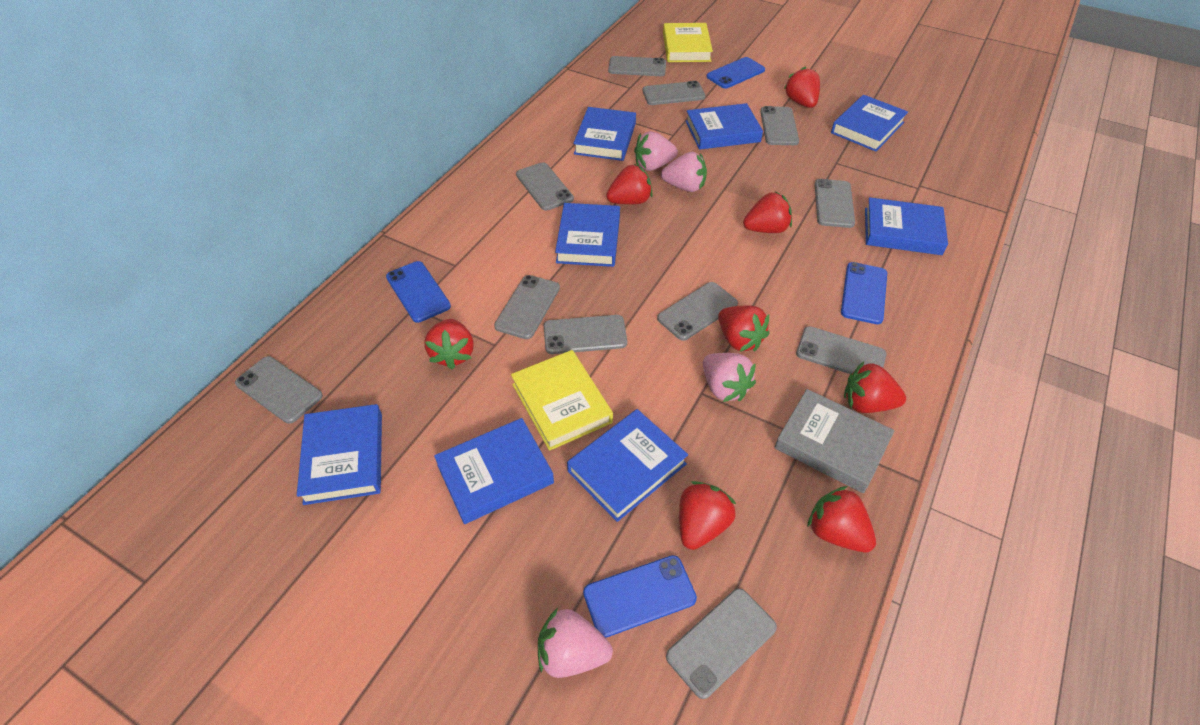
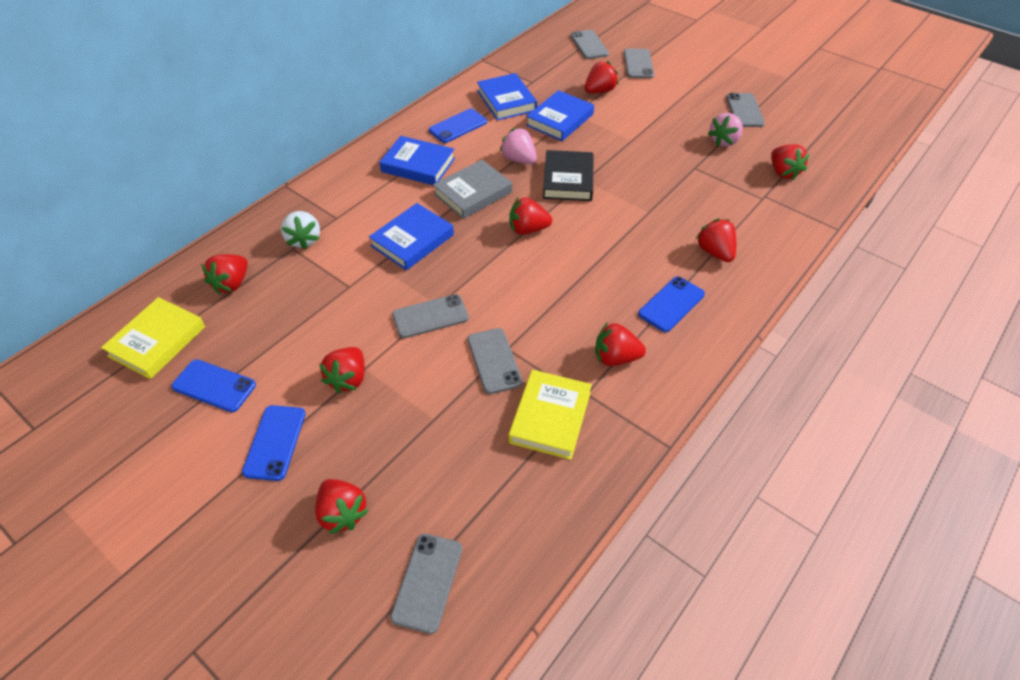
black book: none = 0 -> [543,150,594,201] = 1
blue book: [297,404,382,505] [434,418,554,524] [555,203,620,267] [567,409,688,522] [573,107,636,161] [686,103,763,150] [831,95,908,151] [865,197,948,255] = 8 -> [369,203,454,270] [379,136,455,185] [477,73,537,120] [526,90,594,141] = 4
grey phone: [235,356,323,424] [494,275,560,339] [516,162,574,211] [544,315,627,354] [608,56,666,76] [643,81,705,105] [657,282,738,341] [666,588,777,699] [760,106,799,145] [796,326,887,374] [815,179,855,228] = 11 -> [390,534,462,634] [392,294,469,338] [467,328,523,394] [570,30,609,59] [624,49,654,78] [726,93,765,127] = 6
pink strawberry: [538,608,613,678] [634,131,678,171] [661,152,707,192] [703,353,756,402] = 4 -> [500,128,537,164] [708,113,743,147] = 2
white strawberry: none = 0 -> [281,211,320,250] = 1

